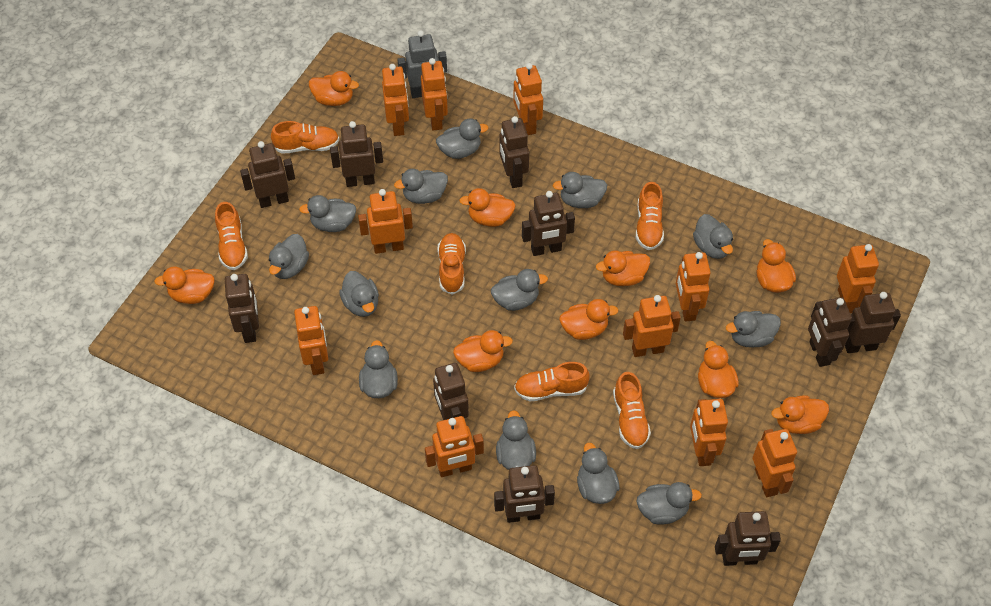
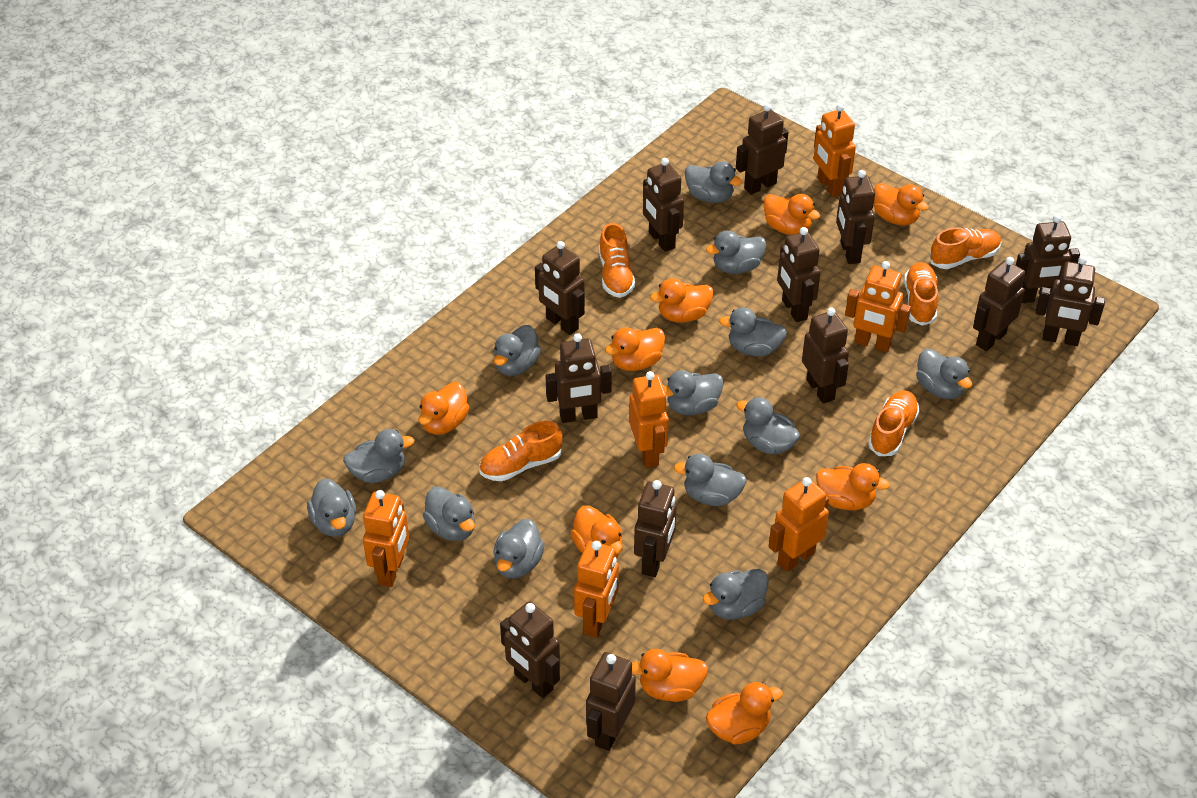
brown robot: [225,274,259,343] [240,141,295,208] [330,121,383,187] [433,363,469,420] [494,465,555,523] [499,116,529,188] [522,191,575,256] [715,511,781,566] [808,297,852,367] [845,292,901,353] = 10 -> [500,602,560,698] [535,241,585,335] [546,333,612,423] [586,652,636,751] [634,480,677,577] [643,158,684,252] [736,104,788,195] [777,227,820,322] [802,307,849,404] [836,170,875,264] [973,257,1025,351] [1016,215,1080,303] [1035,256,1105,346] = 13
grey robot: [397,30,447,98] = 1 -> none = 0
orange robot: [294,306,328,375] [358,189,413,254] [382,64,409,136] [421,58,448,131] [425,416,484,477] [513,63,543,135] [623,295,681,357] [676,252,711,321] [690,399,728,466] [752,429,797,497] [837,244,879,313] = 11 -> [363,490,409,587] [574,541,619,638] [629,371,669,468] [769,477,829,572] [814,104,856,197] [845,261,911,352] = 6
orange shoe: [215,202,248,270] [271,121,339,154] [438,233,466,295] [514,362,590,401] [613,372,651,449] [636,182,664,250] = 6 -> [479,421,563,481] [599,223,635,298] [868,390,920,456] [904,262,939,326] [930,227,1001,269] = 5

